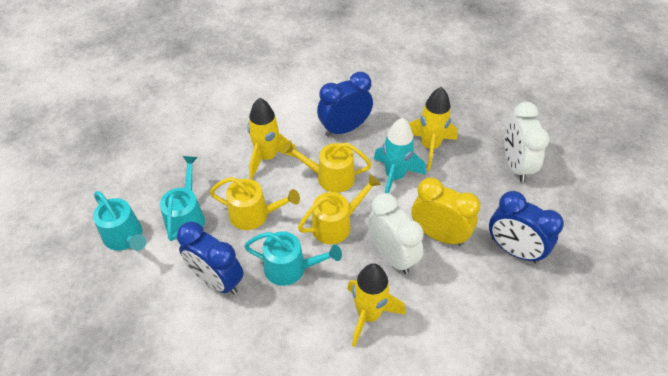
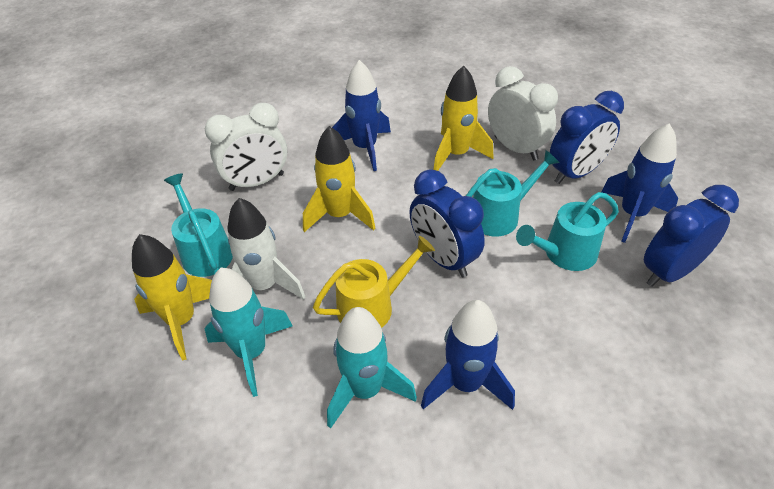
blue rocket: none = 0 -> [332,60,391,171] [421,300,515,410] [601,123,678,243] = 3
turquoise rocket: [374,118,426,194] = 1 -> [205,268,293,397] [327,307,417,429] = 2
white rocket: none = 0 -> [227,198,305,300] = 1
yellow clock: [411,177,480,246] = 1 -> none = 0
yellow watering can: [210,177,300,230] [282,141,372,193] [298,174,381,244] = 3 -> [313,236,435,328] = 1

